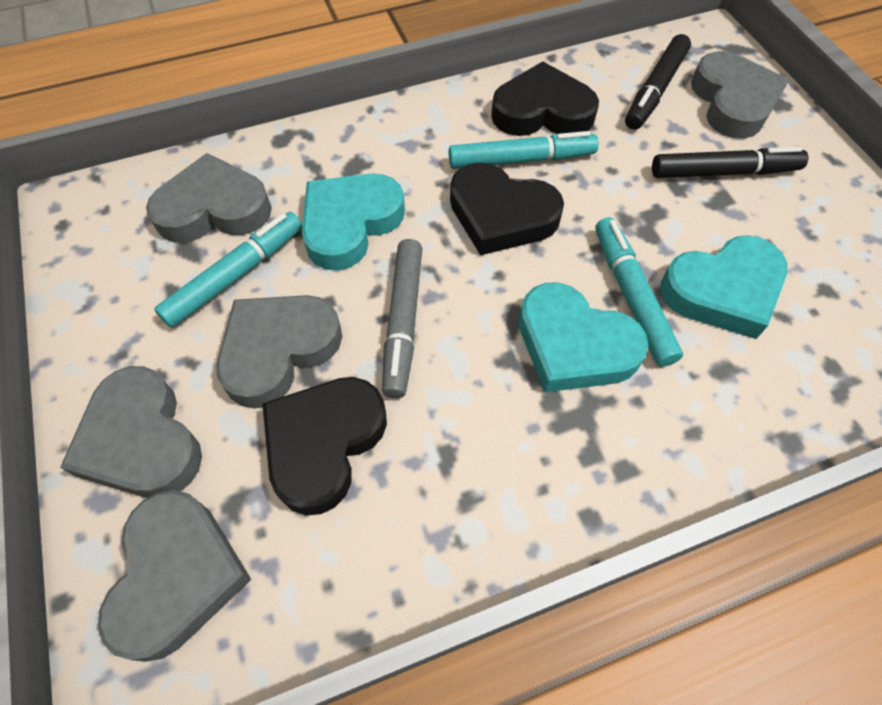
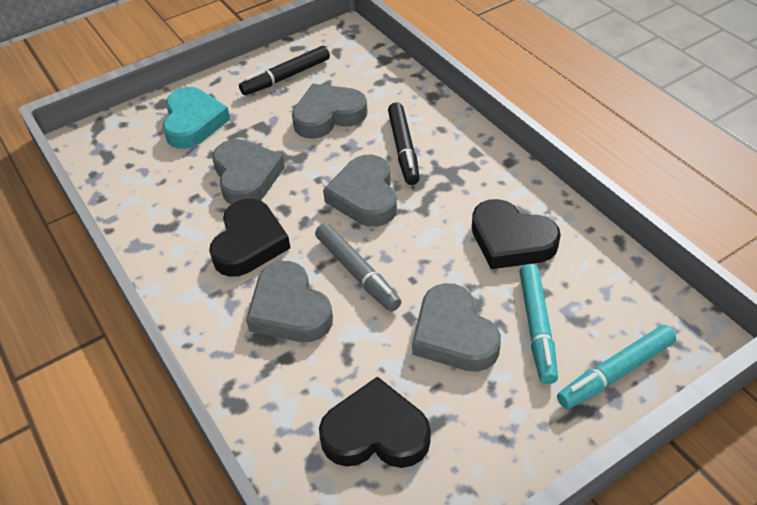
turquoise heart: [302,173,405,271] [519,282,649,392] [660,235,788,339] = 3 -> [162,87,230,149] = 1
turquoise marker: [154,212,302,328] [449,131,599,169] [595,217,683,367] = 3 -> [519,264,558,384] [557,325,676,409] = 2

